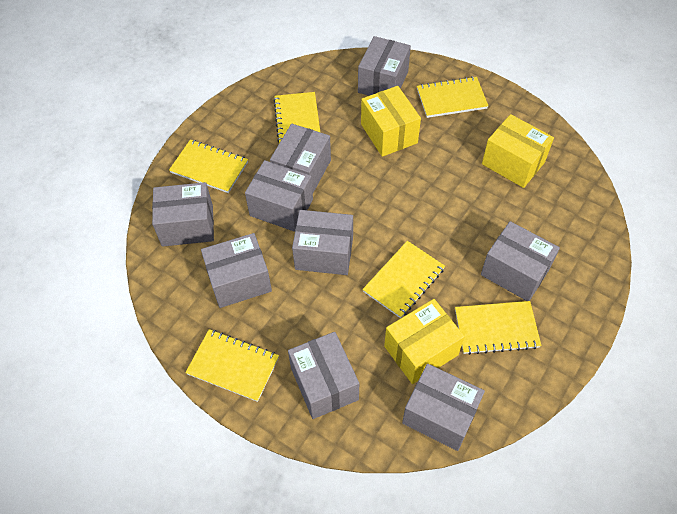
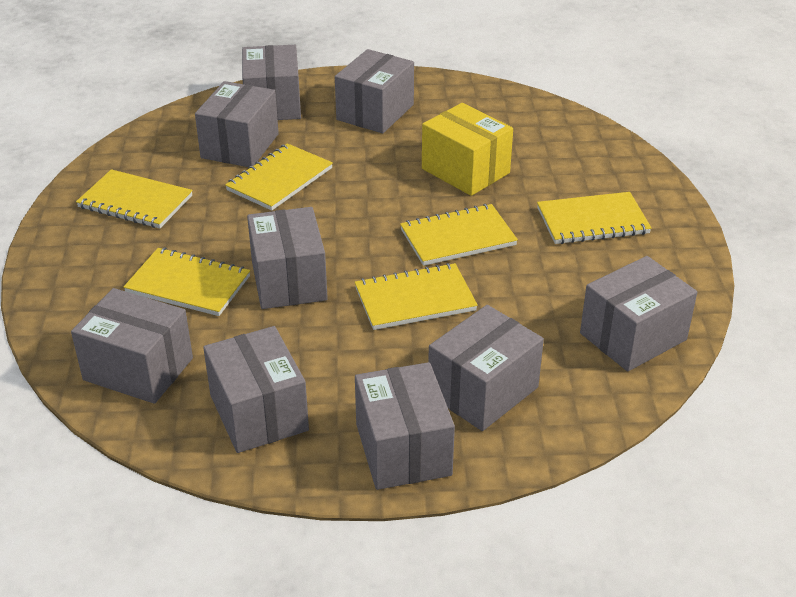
yellow box: [361,86,421,157] [384,299,465,384] [482,114,554,188] = 3 -> [422,103,513,196] = 1

